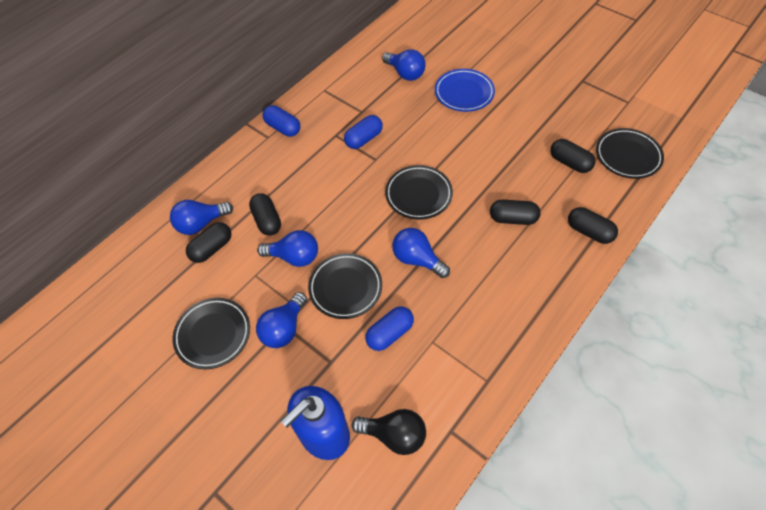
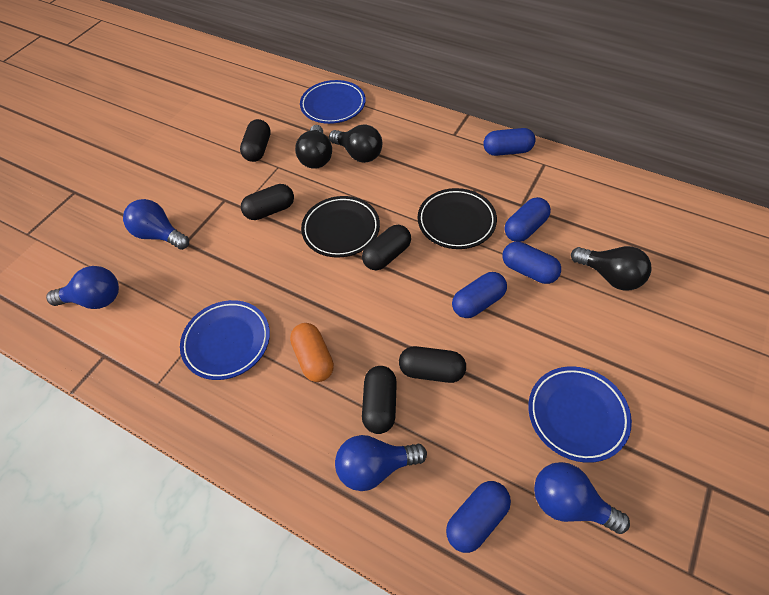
black light bulb: [352,409,426,455] = 1 -> [295,125,332,169] [329,125,382,163] [571,246,652,290] = 3
black plate: [172,298,250,369] [308,253,382,319] [385,165,453,220] [596,128,664,179] = 4 -> [301,196,380,258] [418,188,497,249] = 2
blue capsule: [263,105,300,137] [344,115,383,149] [365,306,414,351] = 3 -> [446,481,511,553] [452,272,507,318] [483,128,535,156] [502,242,561,284] [505,197,551,242] = 5
blue light bulb: [170,200,233,235] [256,292,307,348] [257,230,318,267] [382,49,426,81] [392,228,450,278] = 5 -> [46,266,119,309] [123,199,189,250] [335,435,427,491] [534,462,630,534] = 4
blue plate: [435,69,495,112] = 1 -> [180,300,270,380] [300,80,366,124] [528,366,632,463] = 3
blue soap dispenser: [281,386,350,460] = 1 -> none = 0
orange capsule: none = 0 -> [290,323,334,382] = 1

